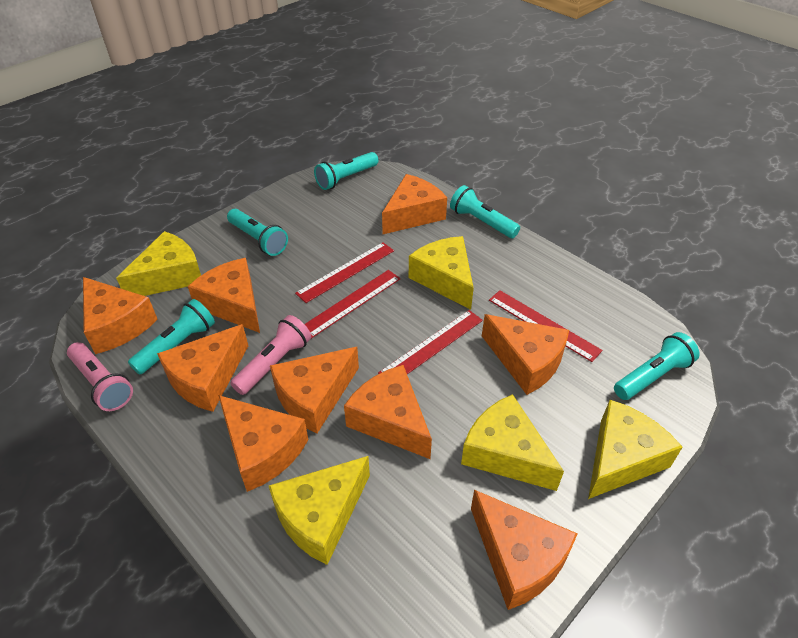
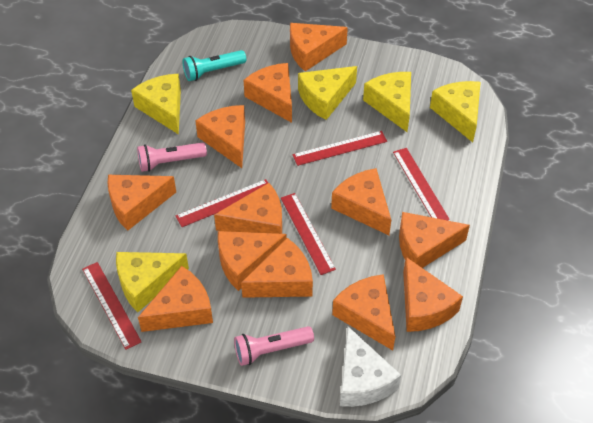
orange cheese: [83,277,158,354] [157,324,248,412] [188,258,260,333] [218,395,308,492] [270,347,359,433] [344,365,432,459] [382,174,447,234] [471,490,578,610] [482,314,569,395] = 9 -> [107,175,176,231] [138,266,213,332] [196,105,245,168] [214,183,282,234] [218,231,287,291] [241,238,313,298] [244,63,292,123] [290,23,348,71] [331,168,391,235] [332,274,395,350] [399,212,470,268] [403,257,463,332] = 12
red ruler: [295,242,394,303] [305,270,401,339] [378,310,483,374] [489,290,603,362] = 4 -> [82,262,142,350] [176,179,268,227] [281,193,336,275] [293,131,387,166] [393,148,450,221] = 5
turquoise flashlight: [128,299,215,375] [227,209,288,256] [314,152,378,190] [450,185,520,238] [614,332,699,400] = 5 -> [183,50,246,81] = 1
white cheese: none = 0 -> [340,327,401,407] = 1

